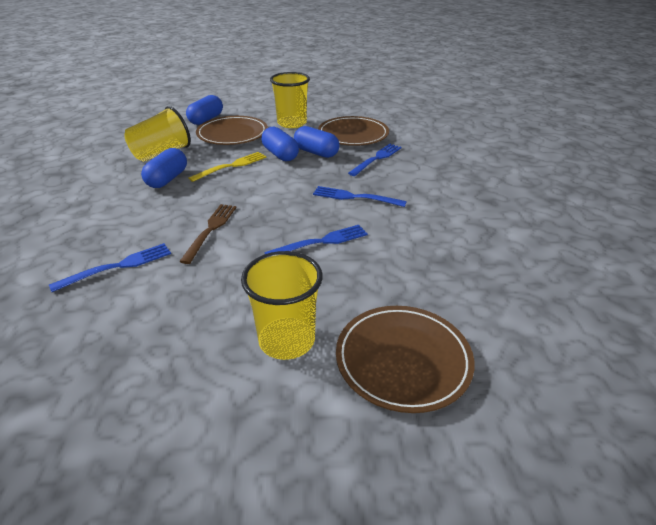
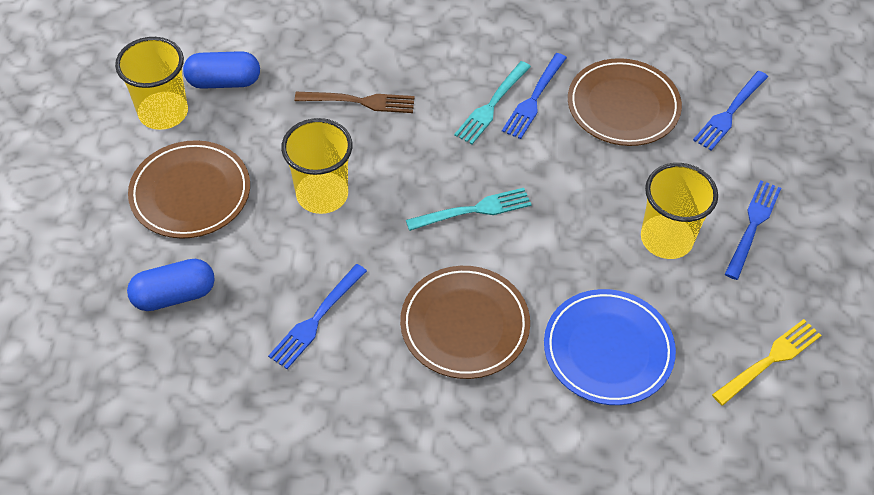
blue capsule: [141,148,187,188] [186,95,223,125] [262,127,299,161] [294,126,340,158] = 4 -> [127,259,215,311] [183,51,260,89] = 2
blue plate: none = 0 -> [544,289,676,405] = 1
turquoise fork: none = 0 -> [406,188,532,231] [454,61,531,144] = 2

